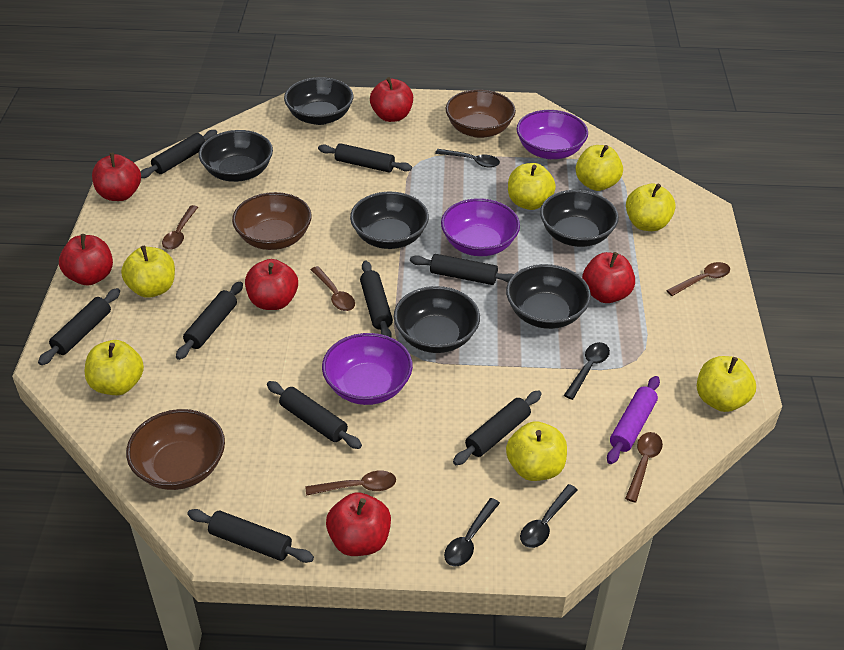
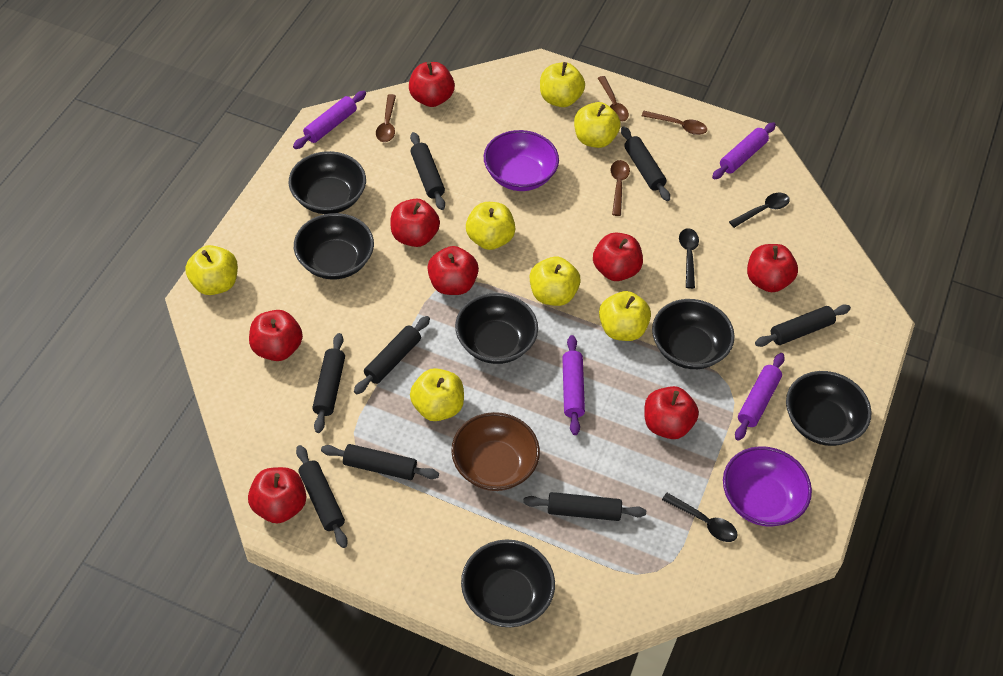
black rolling pin: [38,288,120,365] [141,130,217,178] [176,281,243,360] [188,509,314,563] [267,381,362,449] [318,143,412,173] [360,261,393,337] [410,254,514,285] [453,390,542,465] = 9 -> [296,445,347,548] [312,333,345,433] [321,444,439,480] [354,316,430,394] [410,132,445,210] [523,492,646,521] [621,127,670,201] [755,304,851,347] = 8
black spoon: [435,149,500,168] [444,498,500,566] [520,484,577,548] [564,342,610,400] = 4 -> [662,493,738,542] [679,228,699,289] [729,193,790,228] = 3
brown bowl: [126,409,225,490] [232,192,311,250] [446,90,516,138] = 3 -> [451,412,540,491] = 1
brown spoon: [162,205,198,249] [306,471,396,496] [311,266,355,311] [625,432,663,503] [666,262,730,296] = 5 -> [376,94,396,142] [598,76,629,122] [610,160,630,216] [642,111,707,135] = 4
purple bowl: [322,333,413,405] [441,198,520,256] [517,110,588,159] = 3 -> [484,130,559,191] [723,446,812,527] = 2
purple rolling pin: [607,376,660,464] = 1 -> [293,91,366,149] [562,335,585,435] [712,122,776,179] [735,353,785,441] = 4
red apple: [59,234,113,285] [92,153,141,201] [245,259,298,310] [326,492,391,556] [370,77,413,122] [582,252,635,303] = 6 -> [248,467,306,524] [249,310,303,361] [390,199,440,247] [409,62,455,107] [427,246,479,295] [593,233,643,281] [644,386,699,439] [747,244,798,292] = 8

